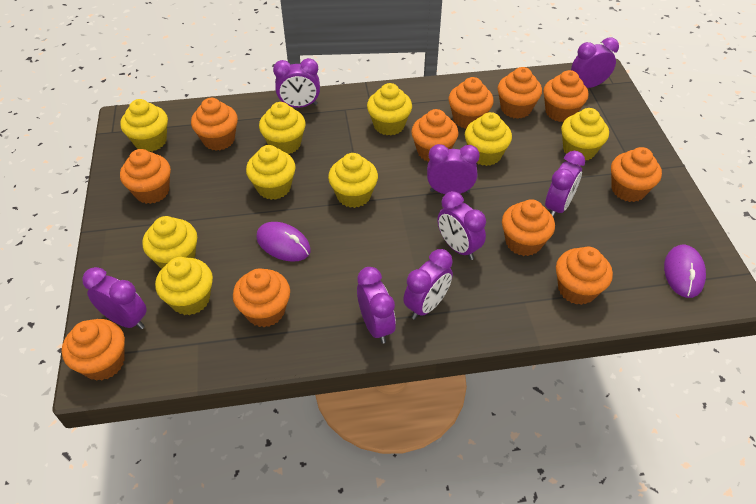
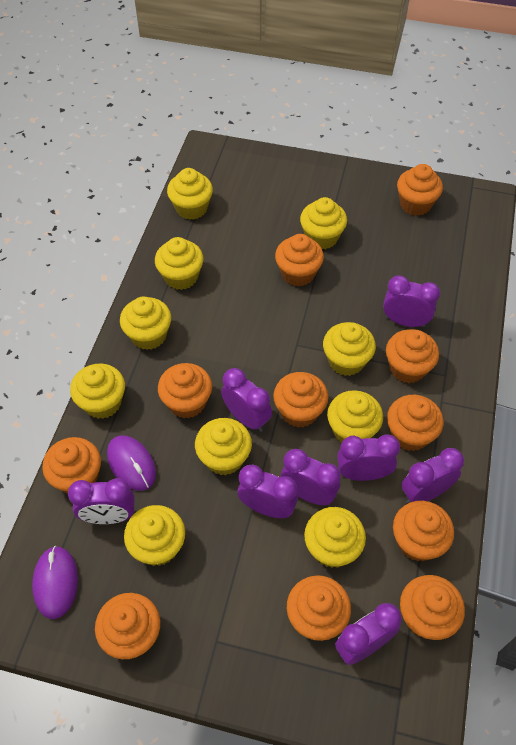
yellow cupcake: [120,99,168,152] [142,216,197,269] [155,257,213,315] [246,145,296,200] [259,102,306,154] [328,153,378,208] [367,83,412,135] [465,112,512,166] [561,108,609,161] = 9 -> [70,363,125,419] [120,297,171,350] [124,505,185,566] [155,237,204,290] [167,168,213,220] [195,418,252,475] [300,197,347,249] [304,507,366,568] [323,322,376,376] [327,390,383,443] = 10

